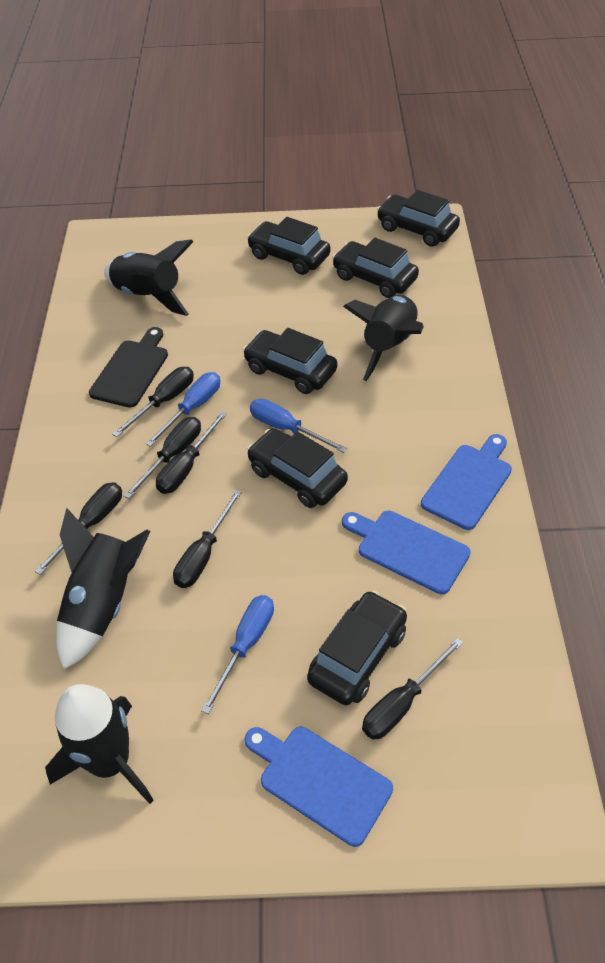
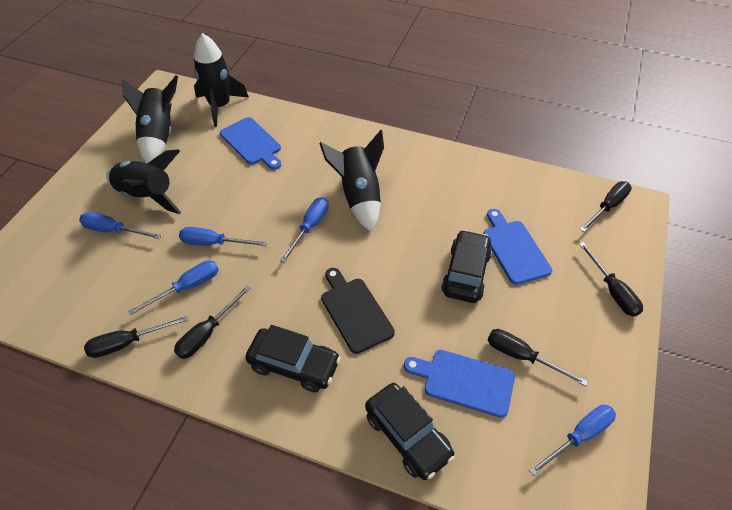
black car: [243,328,337,394] [247,217,331,275] [247,428,348,508] [307,590,407,705] [332,238,419,298] [377,190,460,247] = 6 -> [245,325,341,392] [365,383,455,480] [441,230,492,303] = 3
black screwdriver: [35,482,122,575] [112,367,194,437] [124,417,201,499] [156,411,227,494] [173,490,242,588] [362,638,463,740] = 6 -> [84,316,188,358] [174,286,251,359] [488,329,588,386] [579,242,643,317] [580,181,632,232] = 5
blue screwdriver: [145,372,220,447] [201,595,274,714] [250,399,347,453] = 3 -> [79,212,162,239] [128,260,219,315] [179,227,268,246] [280,197,329,263] [529,405,616,476] = 5

